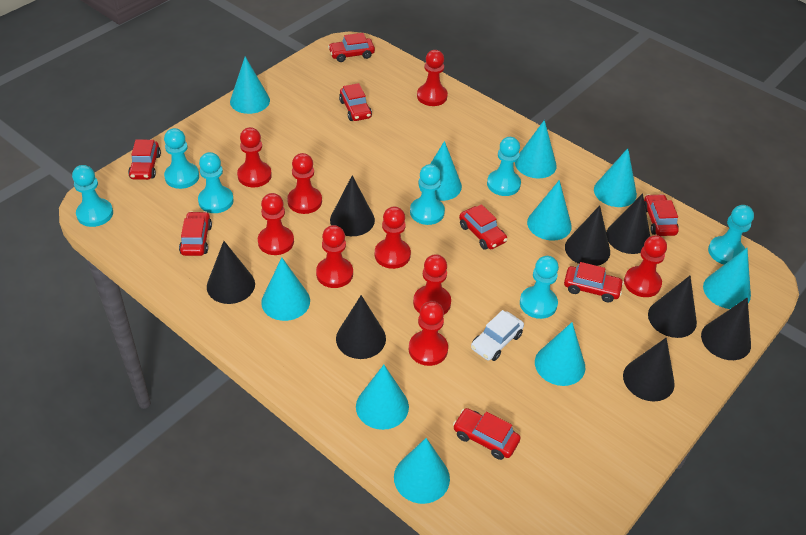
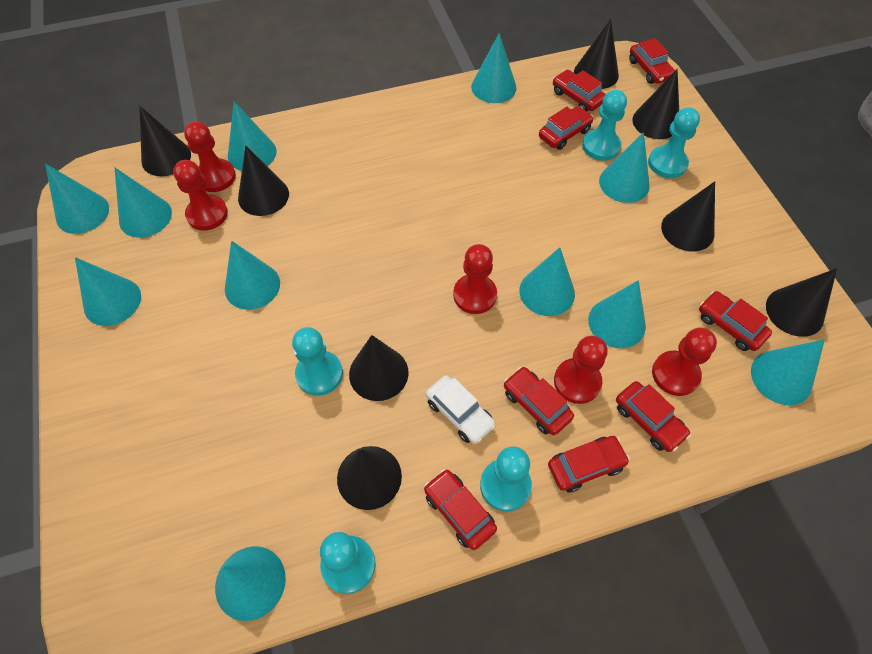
red pawn: [237,127,272,187] [258,193,294,255] [287,153,322,214] [316,225,353,288] [375,207,411,269] [409,301,448,366] [413,254,451,315] [417,50,448,106] [624,235,667,297] = 9 -> [173,160,228,231] [184,121,236,192] [453,244,497,314] [554,335,608,404] [652,327,717,396] = 5
turquoise cone: [230,57,270,114] [261,257,310,321] [356,365,409,430] [394,438,450,504] [419,141,462,201] [515,120,557,178] [527,180,572,241] [535,322,585,386] [594,148,637,207] [703,248,751,309] = 10 -> [45,163,109,234] [75,257,141,326] [115,168,172,238] [215,546,286,621] [225,241,280,310] [228,101,277,171] [471,33,517,103] [520,247,575,316] [588,280,646,348] [599,132,650,203] [751,339,825,405] = 11
turquoise pawn: [72,165,113,227] [164,128,199,189] [198,152,234,213] [410,164,445,225] [487,137,521,196] [520,256,559,319] [708,205,754,265] = 7 -> [292,327,343,396] [320,532,376,594] [480,446,532,512] [582,90,627,161] [648,107,700,178] = 5

